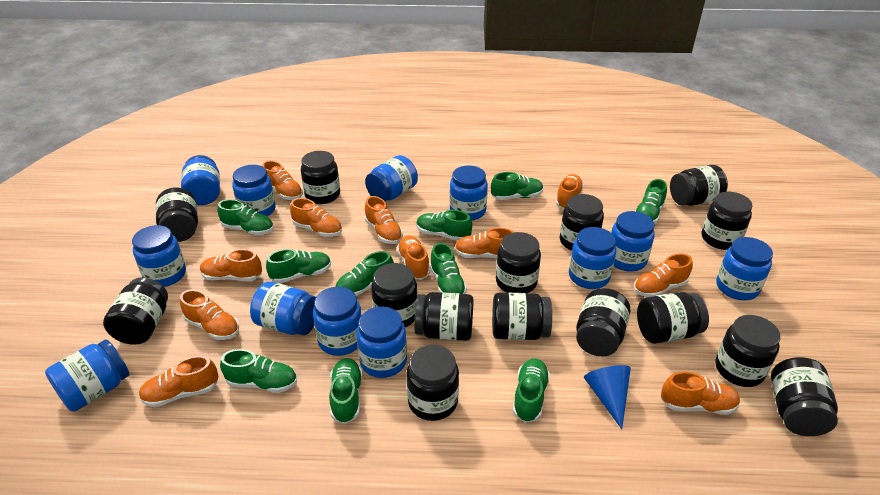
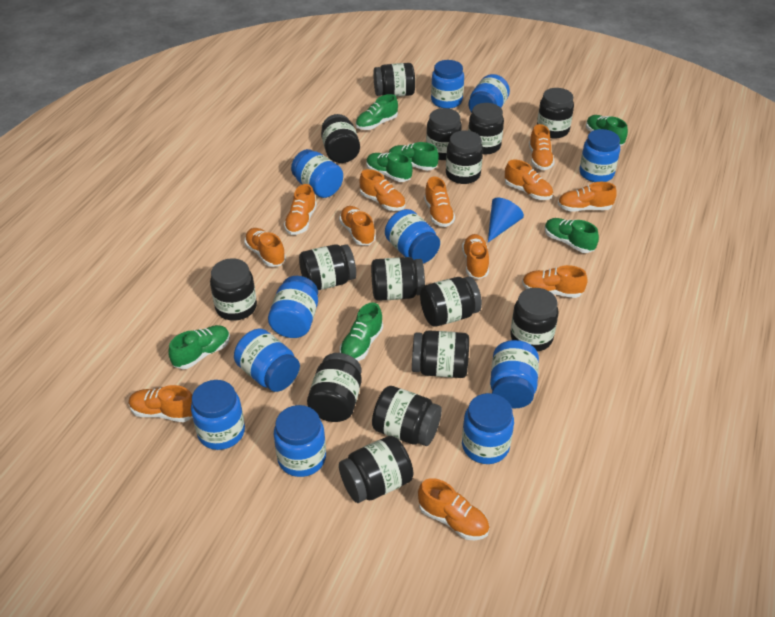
blue jar: [45,339,129,412] [132,225,186,287] [181,155,220,205] [232,165,276,217] [250,282,316,335] [313,287,362,356] [356,306,407,378] [365,155,418,202] [449,165,488,221] [569,227,616,289] [611,211,655,272] [716,237,773,300] = 12 -> [191,380,245,450] [234,329,300,392] [268,276,318,338] [274,405,326,477] [291,149,343,198] [385,209,440,264] [431,60,464,109] [462,393,514,464] [469,74,510,113] [490,340,539,408] [579,129,620,182] = 11
green shoe: [217,199,274,235] [220,349,297,393] [266,249,331,283] [329,358,363,424] [335,251,394,296] [416,210,472,241] [430,243,467,294] [491,172,543,200] [513,359,550,423] [635,179,667,224] = 10 -> [168,325,230,369] [340,302,383,361] [356,94,398,130] [366,152,412,182] [389,142,439,171] [545,218,599,253] [586,115,628,146] = 7
orange shoe: [139,356,218,407] [180,290,239,340] [200,249,262,281] [262,160,303,200] [290,198,342,237] [365,196,403,244] [397,236,430,280] [455,228,514,258] [556,174,584,209] [634,253,693,297] [661,372,740,415] = 11 -> [129,385,192,422] [244,228,286,267] [284,184,317,235] [339,206,376,245] [359,169,406,211] [418,478,489,540] [424,177,455,227] [462,234,489,279] [505,159,553,200] [522,265,588,298] [529,124,555,170] [558,182,617,212] = 12

